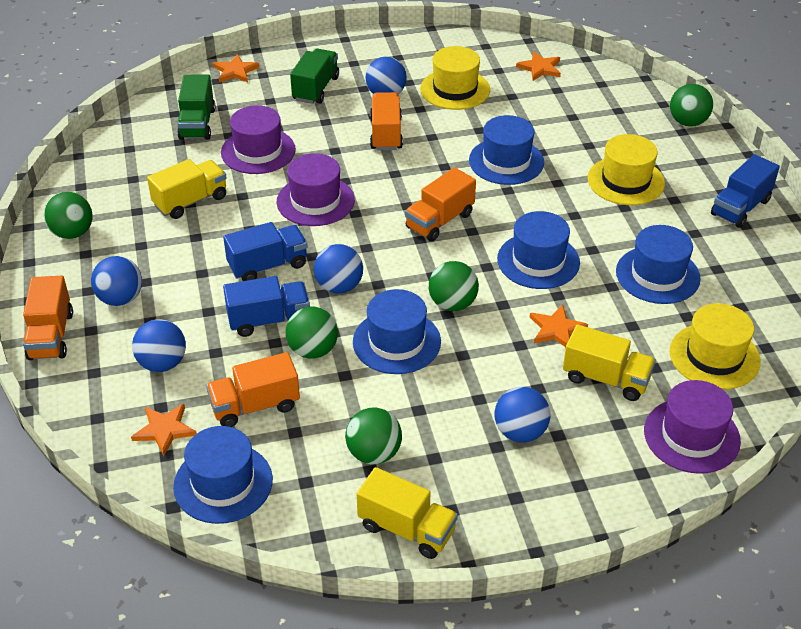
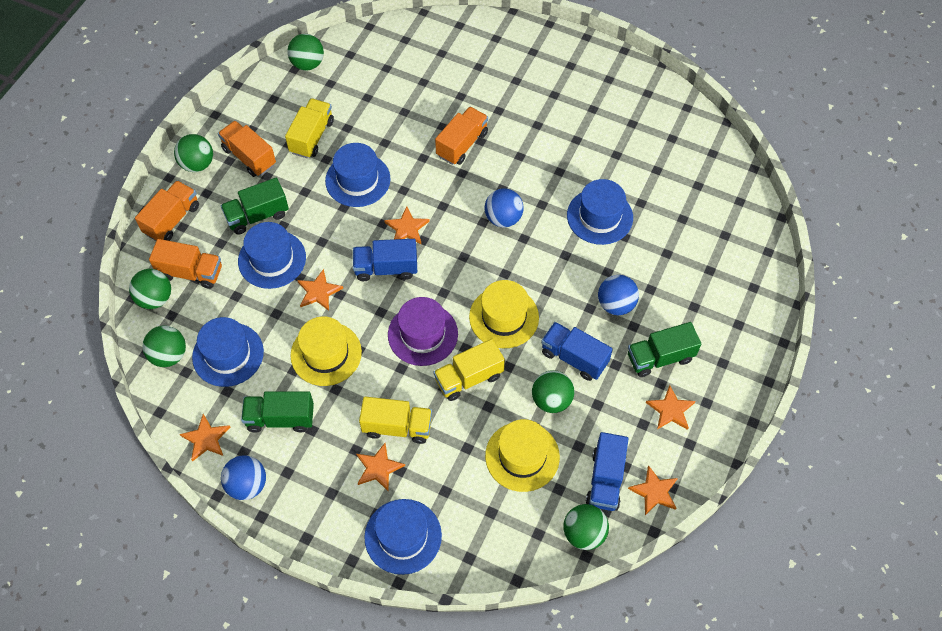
blue ball: [91,256,142,306] [132,319,186,372] [314,244,363,294] [366,57,407,94] [495,387,550,442] = 5 -> [221,455,266,500] [485,188,524,228] [598,275,639,315] = 3
green ball: [44,192,93,239] [286,307,338,359] [345,408,402,464] [429,261,479,311] [670,84,713,127] = 5 -> [129,269,171,309] [143,325,186,367] [174,134,213,172] [287,34,324,70] [532,370,575,413] [564,504,609,550] = 6
green truck: [177,75,215,140] [290,49,339,104] = 2 -> [221,178,289,235] [241,391,314,433] [628,322,701,377] = 3
orange star: [131,404,197,456] [213,54,260,83] [516,51,561,81] [530,305,588,347] = 4 -> [180,414,230,462] [297,269,343,311] [356,443,405,492] [384,207,430,244] [628,465,678,515] [646,385,696,430] = 6
purple hat: [221,105,296,174] [277,153,355,226] [644,380,741,474] = 3 -> [388,297,458,366] = 1

